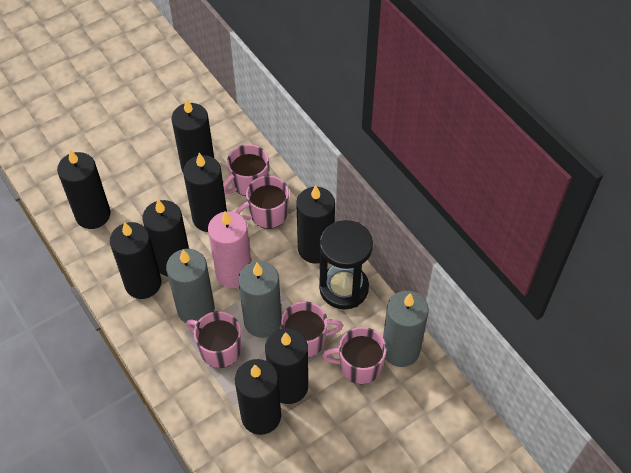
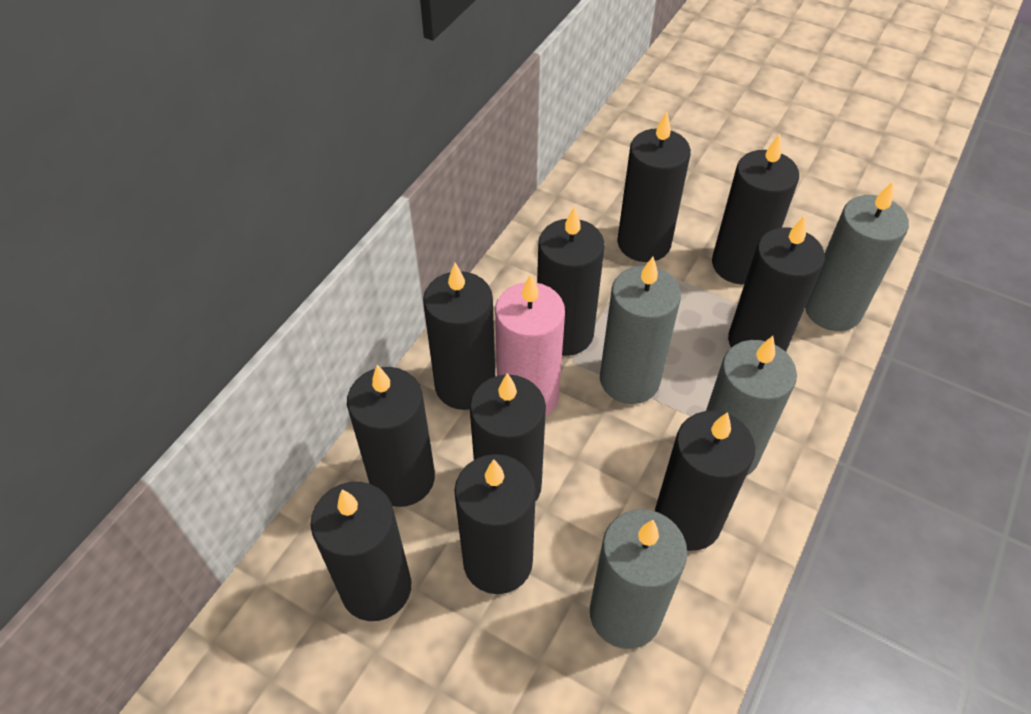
black candle: [57,150,110,229] [110,222,162,299] [143,200,189,277] [172,98,214,172] [183,153,227,232] [235,359,281,435] [265,328,308,404] [296,185,335,264] = 8 -> [311,482,411,621] [347,365,435,507] [423,263,495,410] [454,454,536,594] [470,373,546,502] [537,206,605,356] [617,112,691,262] [655,411,755,551] [712,134,799,284] [728,216,825,352] = 10
black hourglass: [319,220,373,309] = 1 -> none = 0
grey candle: [166,249,215,323] [238,261,281,338] [383,291,429,367] = 3 -> [590,510,687,649] [600,257,681,404] [706,336,797,476] [805,182,909,331] = 4
pink mug: [186,311,241,368] [223,144,269,196] [236,176,289,229] [281,301,343,358] [322,327,387,384] = 5 -> none = 0

